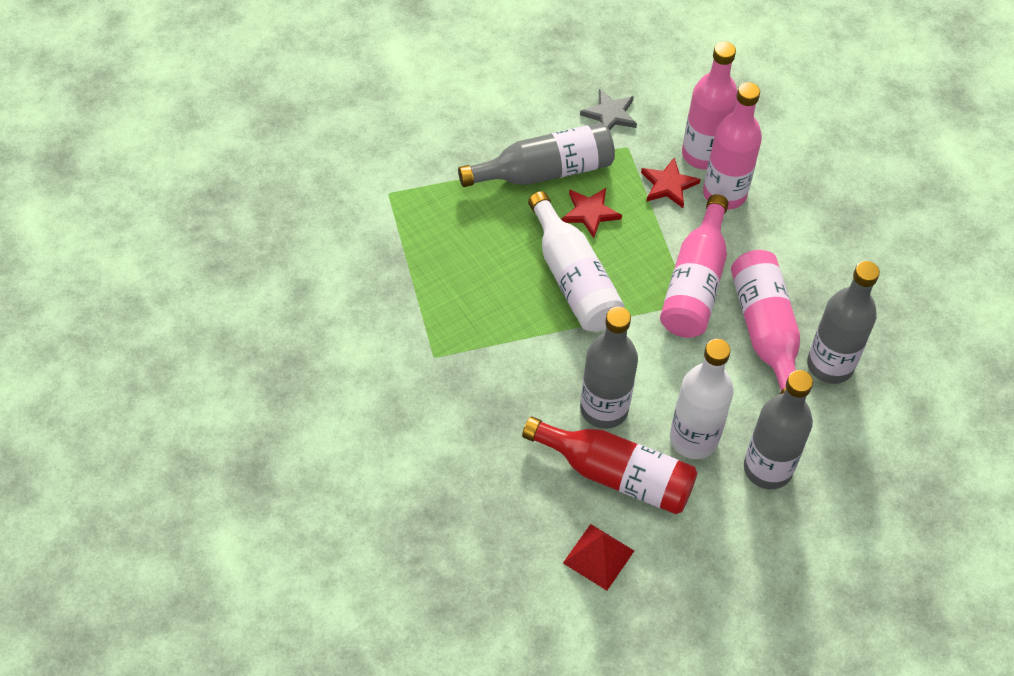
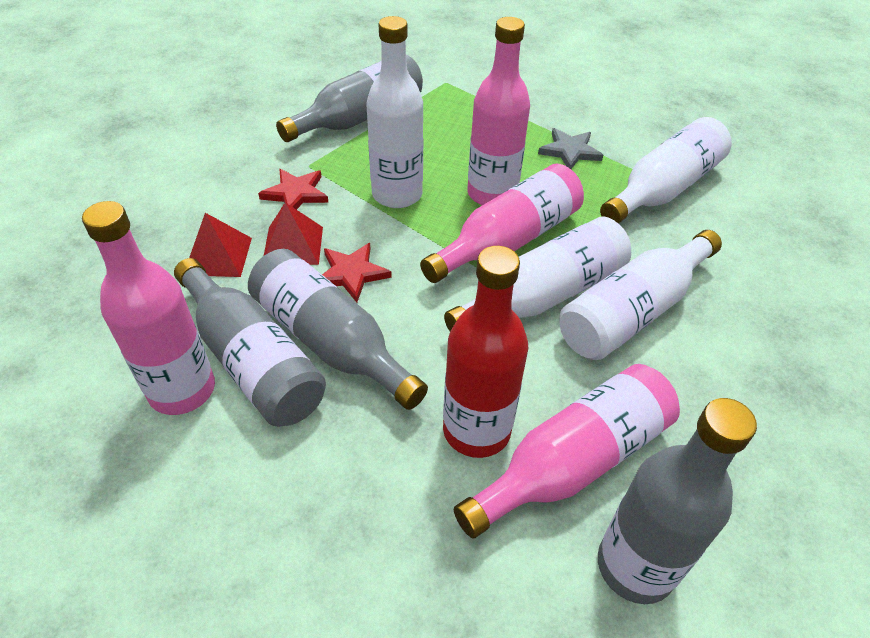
red pyramid: [563,524,634,591] = 1 -> [189,213,252,277] [264,202,323,265] = 2
white bottle: [528,191,625,332] [670,339,734,459] = 2 -> [366,16,423,208] [444,216,631,331] [559,230,722,360] [600,117,732,224] = 4

